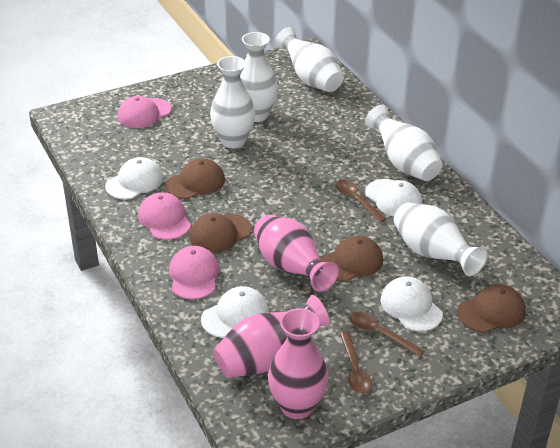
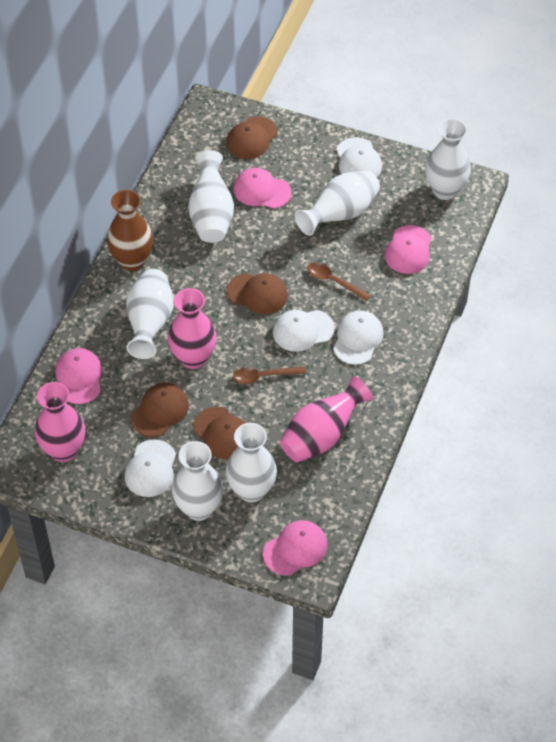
brown spoon: [335,179,386,223] [340,331,372,394] [350,312,424,357] = 3 -> [233,366,306,384] [307,262,371,301] = 2
brown vase: none = 0 -> [107,190,154,271] = 1
pink cap: [117,96,171,128] [138,192,191,240] [169,246,219,300] = 3 -> [55,348,102,404] [233,168,292,209] [263,520,327,576] [385,225,431,274] = 4
white vase: [210,56,255,148] [240,32,278,122] [275,27,344,92] [365,105,443,181] [394,203,488,276] = 5 -> [126,269,174,359] [172,441,223,521] [188,150,234,243] [226,423,277,503] [295,170,380,236] [425,118,471,200] = 6

